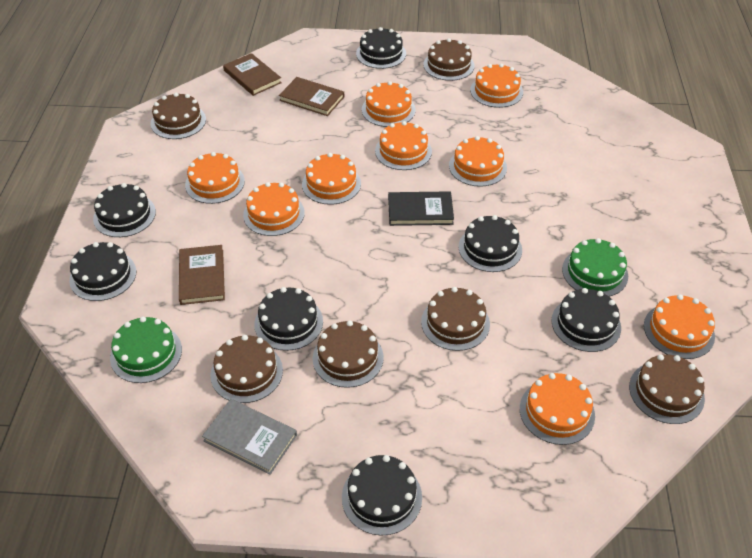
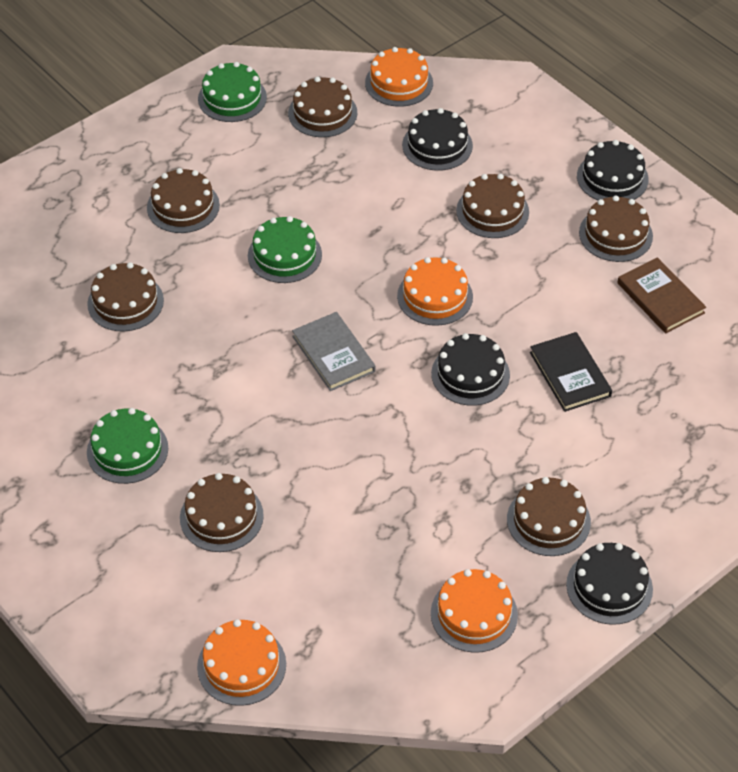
black cake: [69,242,136,301] [93,183,156,237] [254,287,323,351] [342,455,422,536] [356,27,406,69] [459,215,522,272] [551,288,621,352] = 7 -> [402,108,473,171] [431,333,510,406] [566,543,653,625] [577,140,649,200] = 4
brown book: [179,245,225,305] [223,53,282,96] [279,77,344,116] = 3 -> [617,257,706,333] = 1
brown cake: [151,93,206,139] [210,335,283,403] [313,320,384,388] [421,287,490,351] [424,38,475,81] [629,354,705,424] = 6 -> [87,262,164,332] [147,168,220,233] [180,473,264,552] [288,77,357,137] [456,174,529,238] [507,477,591,556] [579,195,653,262] = 7
green cake: [110,317,182,383] [562,238,628,297] = 2 -> [87,408,168,484] [198,62,267,122] [248,216,322,283] = 3
orange cake: [185,152,245,204] [243,182,305,236] [302,153,361,205] [362,81,416,127] [375,121,432,170] [449,136,507,187] [470,64,523,108] [520,373,595,445] [644,294,715,359] = 9 -> [197,619,286,706] [365,47,433,107] [397,257,473,326] [431,569,518,653] = 4

